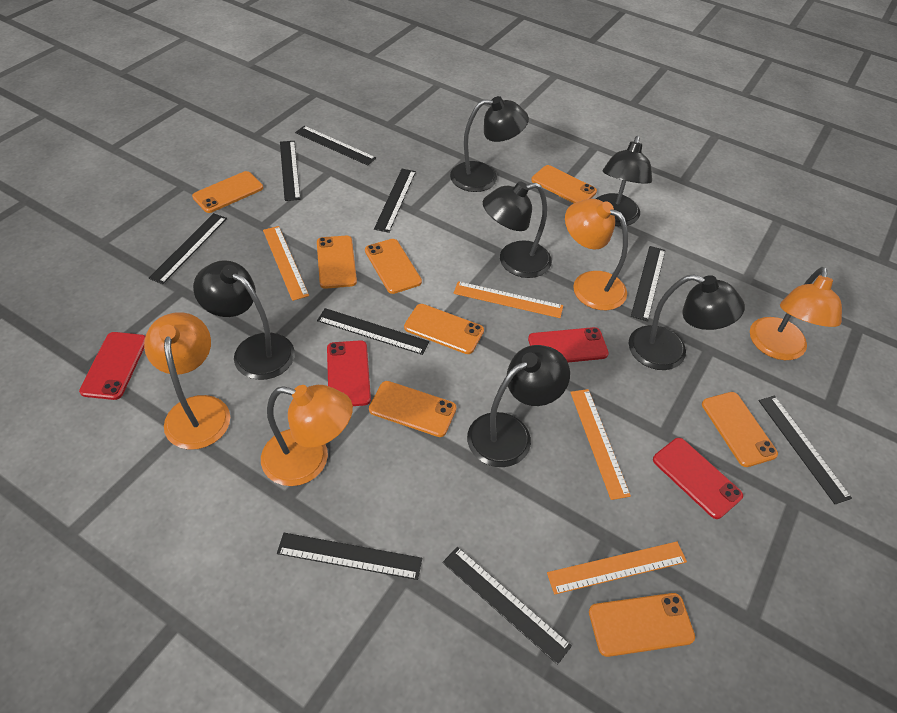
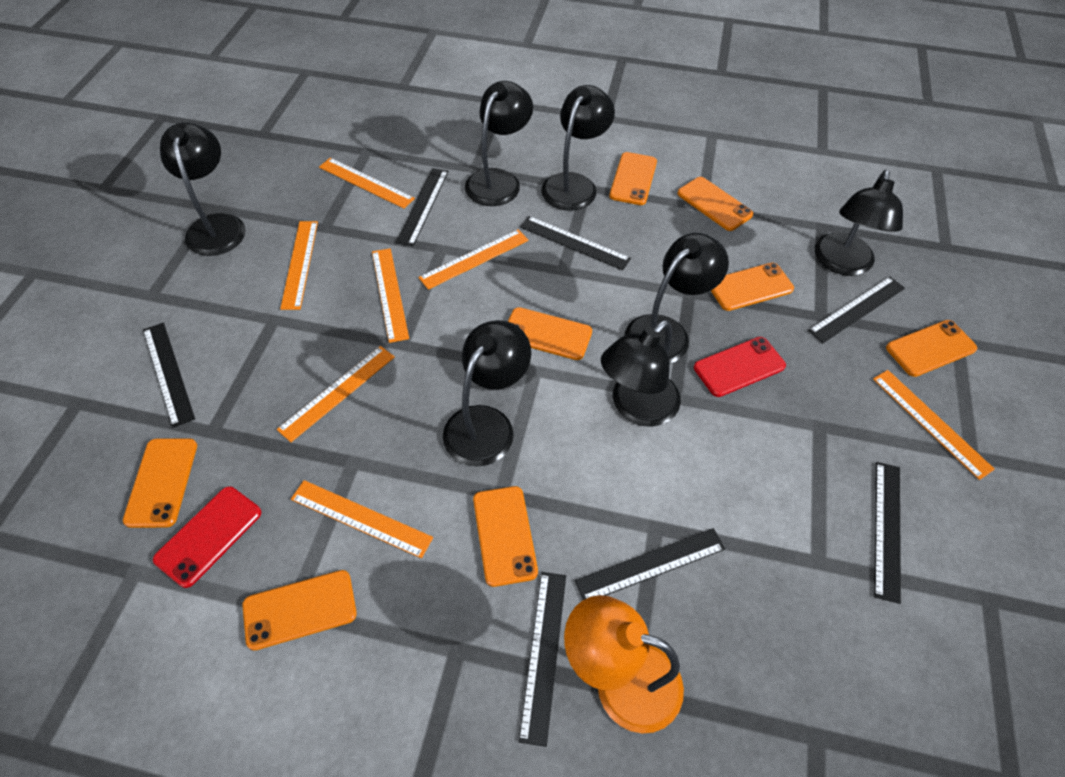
black lamp: [193,260,295,380] [450,96,529,192] [467,345,570,467] [483,181,552,278] [596,136,652,226] [629,275,745,370] = 6 -> [160,123,246,256] [443,320,531,466] [465,81,533,206] [541,85,615,211] [601,320,681,427] [625,233,729,364] [815,170,903,276] = 7
black ruler: [149,213,227,284] [277,533,422,580] [280,141,301,201] [295,126,376,166] [317,308,429,355] [374,169,416,233] [443,547,572,665] [631,246,665,321] [759,396,852,504] = 9 -> [143,323,195,428] [396,168,448,246] [519,572,566,747] [520,216,631,270] [575,528,725,600] [808,277,905,343] [874,462,901,604] = 7
orange lamp: [144,312,230,450] [261,385,353,486] [565,199,628,310] [750,267,842,360] = 4 -> [564,595,684,734] = 1
orange ruler: [263,226,309,301] [454,281,563,318] [547,542,687,595] [570,389,631,500] = 4 -> [277,346,395,442] [280,221,318,310] [291,480,433,558] [319,158,415,209] [372,248,409,343] [418,230,528,290] [873,370,995,480] = 7
red phone: [79,332,145,400] [327,340,371,406] [528,327,609,363] [653,438,743,519] = 4 -> [153,486,262,588] [694,337,786,397] = 2

